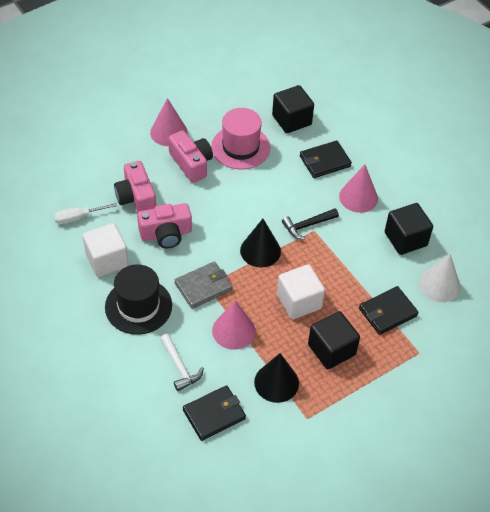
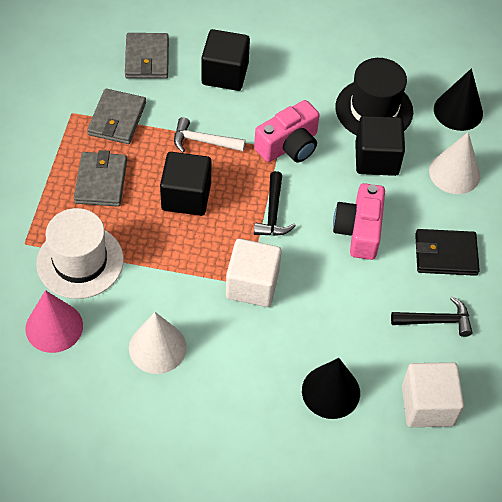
black hammer: [282,208,339,240] = 1 -> [254,171,296,236] [391,297,473,337] = 2
black wallet: [183,385,246,441] [300,141,352,178] [359,286,419,335] = 3 -> [415,229,480,276] = 1
grey wallet: [175,261,232,309] = 1 -> [74,150,127,207] [87,89,146,144] [125,33,169,79] = 3
pink camera: [114,161,156,213] [137,203,192,248] [168,131,213,183] = 3 -> [254,100,320,162] [333,183,385,260] = 2
pink cone: [150,98,188,146] [212,300,255,350] [339,165,378,213] = 3 -> [25,290,83,353] = 1
pink hat: [211,108,270,170] = 1 -> none = 0
white cone: [419,254,460,302] = 1 -> [129,312,187,374] [429,132,480,194] = 2
white hat: none = 0 -> [36,208,124,299] = 1
white screwdriver: [54,203,117,224] = 1 -> none = 0

